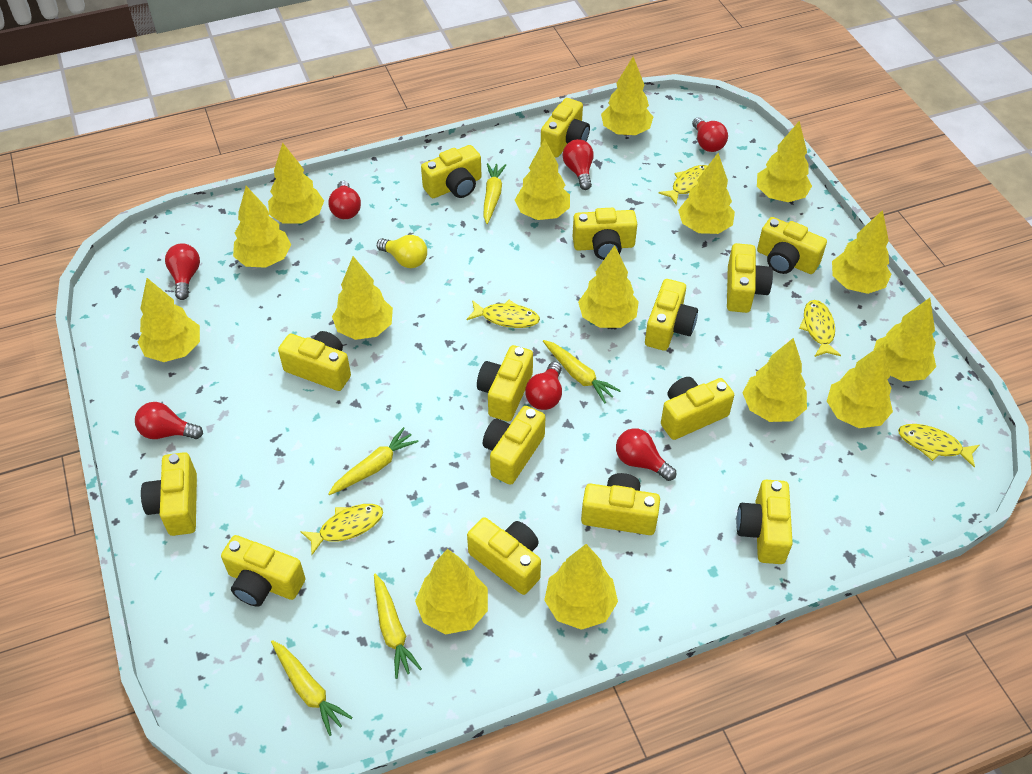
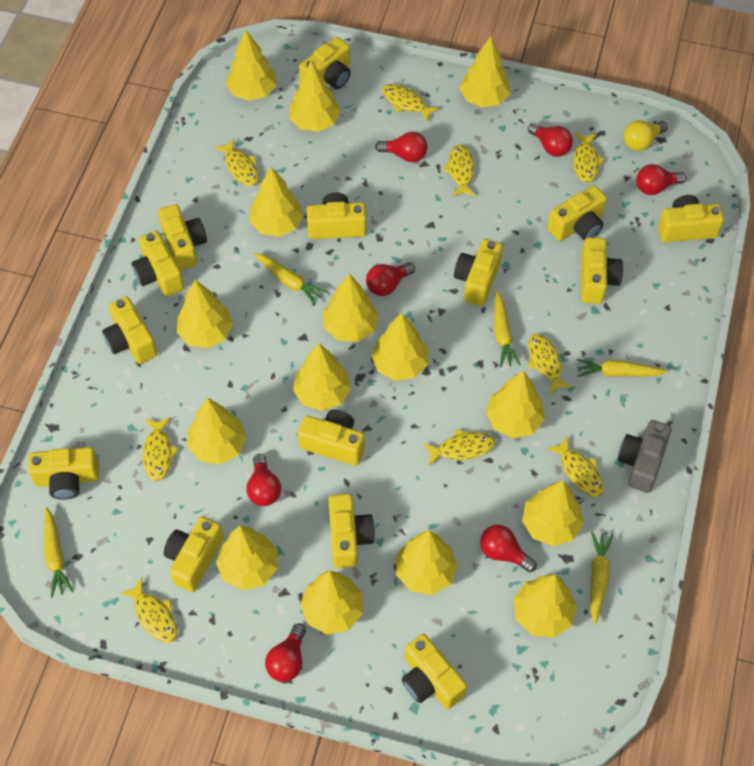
grey camera: none = 0 -> [617,420,672,493] = 1
yellow camera: [141,452,197,536] [221,535,306,607] [278,331,351,391] [421,145,482,198] [467,517,541,595] [477,345,533,421] [483,406,545,485] [541,98,590,157] [573,208,637,260] [581,473,660,535] [645,279,698,351] [661,377,734,440] [727,243,773,313] [736,479,793,564] [757,217,827,274] = 15 -> [28,447,99,500] [102,296,157,364] [132,231,184,297] [158,204,207,270] [164,517,224,592] [298,410,365,466] [299,37,351,89] [307,193,367,239] [328,494,375,568] [402,634,467,709] [454,239,503,306] [547,185,607,241] [581,237,623,304] [658,195,724,242] = 14
yellow fish: [300,504,383,555] [467,300,540,328] [658,165,707,205] [799,300,841,357] [898,424,979,468] = 5 -> [120,578,177,643] [143,417,179,481] [214,138,259,186] [382,84,440,122] [423,429,495,466] [443,145,475,196] [528,334,572,394] [547,436,604,497] [573,133,605,183] = 9

